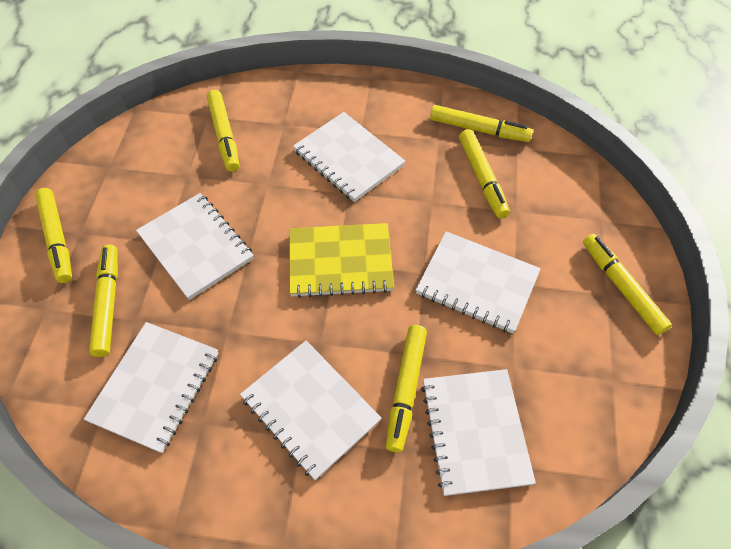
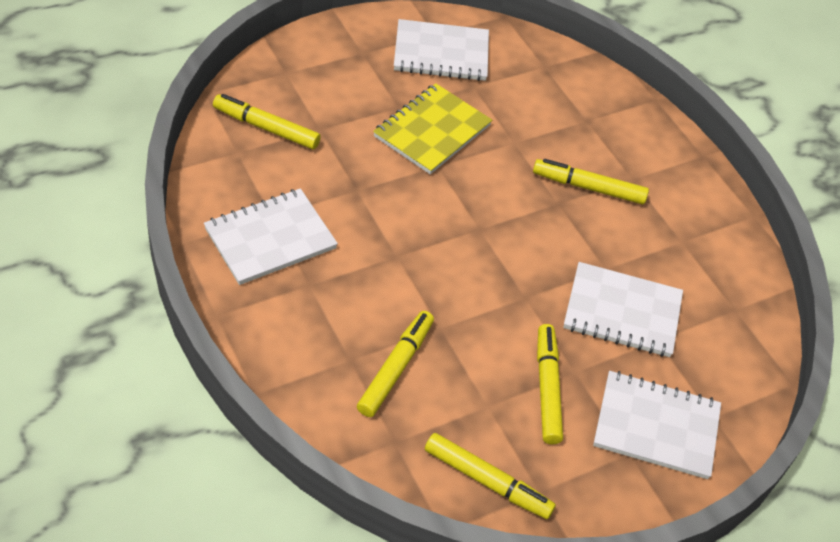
white notebook: [84,322,218,453] [136,193,254,300] [240,341,382,480] [293,112,405,202] [416,231,541,334] [421,369,536,496] = 6 -> [204,188,338,285] [394,19,489,81] [563,262,683,357] [593,371,721,479] = 4
yellow marker: [35,188,72,283] [89,244,118,357] [207,90,239,172] [386,325,427,453] [430,105,533,142] [459,129,510,219] [583,234,672,335] = 7 -> [213,94,321,150] [357,311,434,417] [425,433,556,519] [533,159,649,205] [537,324,563,444] = 5

